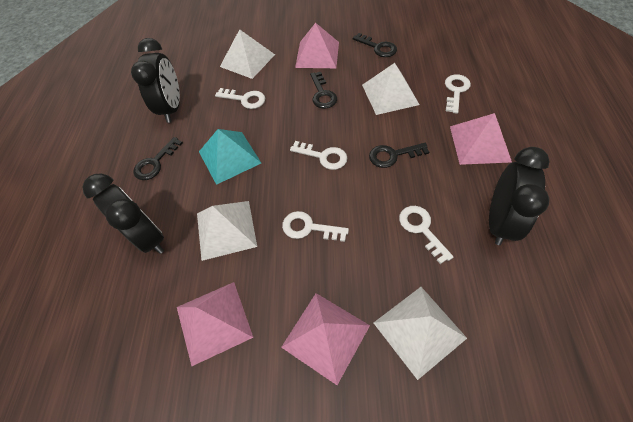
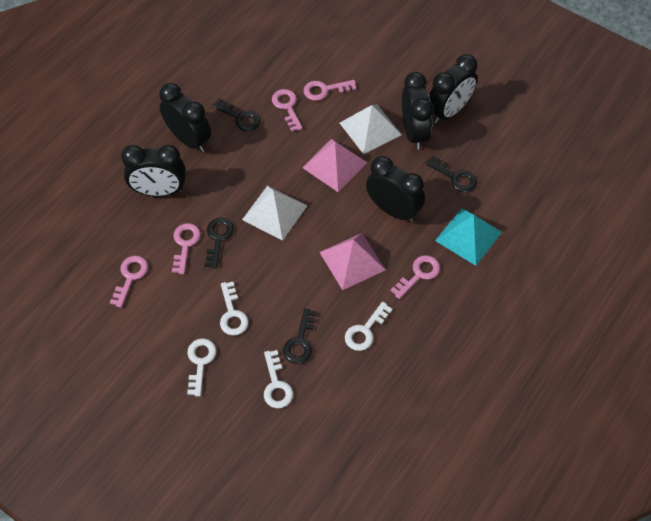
black clock: [82,174,164,254] [131,38,180,123] [489,147,550,245] = 3 -> [121,145,186,197] [159,83,211,152] [366,156,425,222] [402,72,433,150] [429,54,477,123] = 5
pink key: none = 0 -> [110,256,148,308] [172,223,201,274] [272,89,303,132] [303,80,356,101] [391,255,440,299] = 5
pink pyramid: [177,282,253,366] [281,293,370,385] [295,23,339,68] [450,113,512,165] = 4 -> [302,139,367,192] [320,233,386,290] = 2
white key: [215,88,265,109] [282,211,349,242] [290,141,347,170] [399,206,454,264] [445,74,471,114] = 5 -> [187,338,216,397] [220,282,249,336] [264,350,293,408] [345,302,392,351] = 4
white pyramid: [197,201,257,261] [220,29,275,79] [362,63,420,115] [374,287,467,380] = 4 -> [242,186,308,241] [340,104,402,154] = 2

